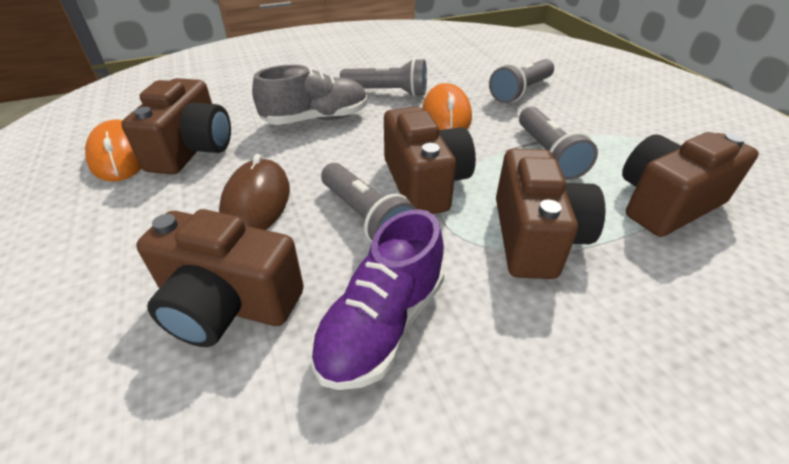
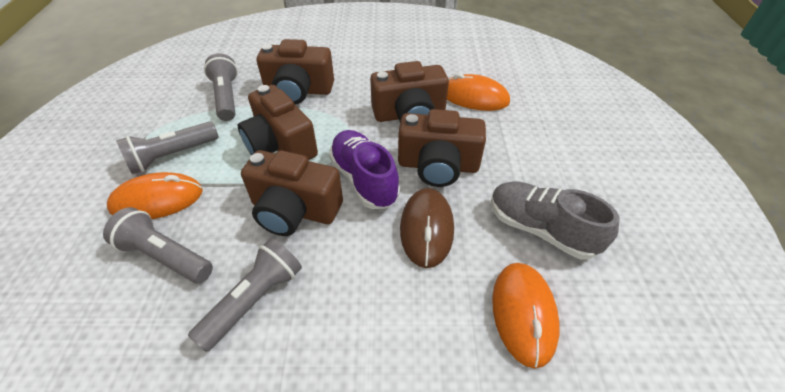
orange mouse: [85,120,142,182] [422,83,472,130] = 2 -> [107,172,203,219] [447,73,510,111] [492,263,560,369] = 3

